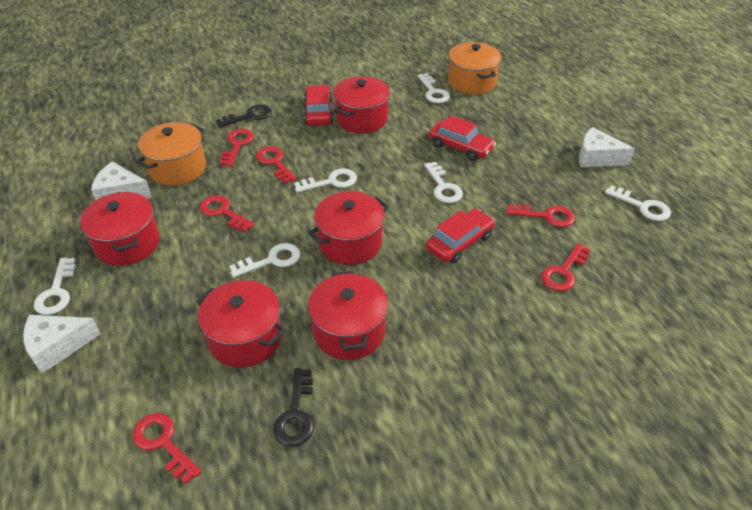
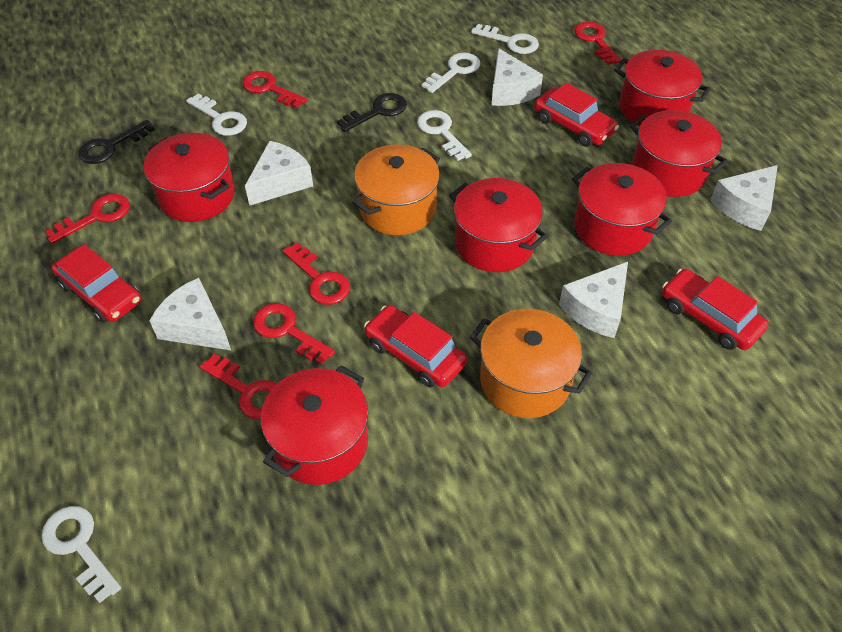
red car: [304,85,333,126] [426,208,495,263] [429,115,496,161] = 3 -> [51,244,141,323] [364,305,467,388] [534,83,619,147] [662,269,769,350] = 4
red pot: [80,192,160,266] [196,280,286,368] [308,191,389,265] [308,271,388,360] [333,76,390,133] = 5 -> [144,133,235,222] [261,365,368,485] [449,178,548,272] [572,163,672,256] [614,50,710,126] [630,110,728,197] = 6
white cheese: [23,315,101,374] [91,161,152,201] [579,127,635,167] = 3 -> [149,278,231,350] [245,141,313,206] [491,48,543,106] [559,262,628,338] [710,165,778,231] = 5
white key: [34,258,76,315] [230,243,300,278] [294,168,357,193] [418,73,450,103] [424,162,463,203] [605,185,671,221] = 6 -> [41,506,121,603] [186,93,247,136] [417,110,472,161] [422,52,480,93] [471,24,539,54] = 5

